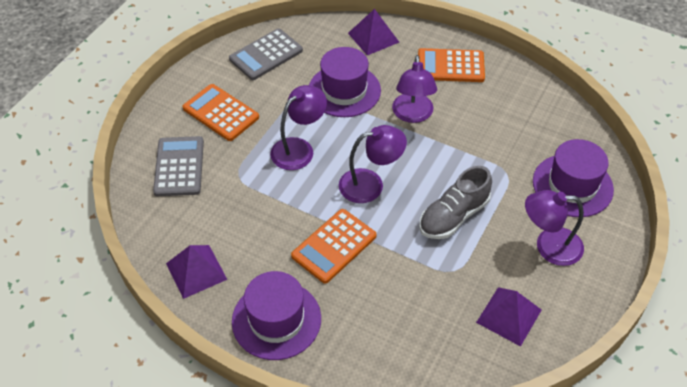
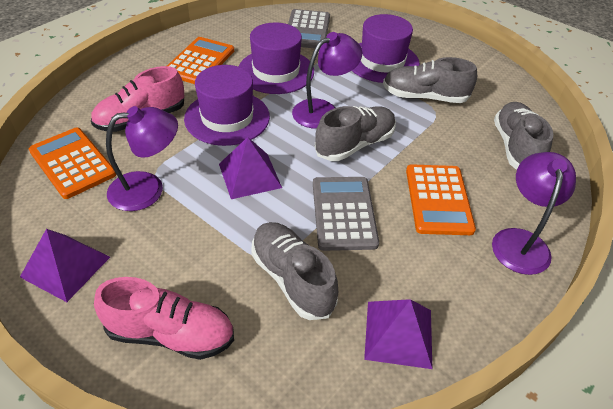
grey shoe: [419,166,492,239] = 1 -> [251,222,338,320] [315,106,396,161] [383,57,477,103] [494,102,553,169] = 4
pink shoe: none = 0 -> [91,66,185,132] [94,277,234,360] = 2
purple lamp: [270,85,327,170] [339,125,407,203] [392,55,437,123] [525,190,584,266] = 4 -> [106,106,178,211] [292,32,362,129] [492,152,576,275] = 3

